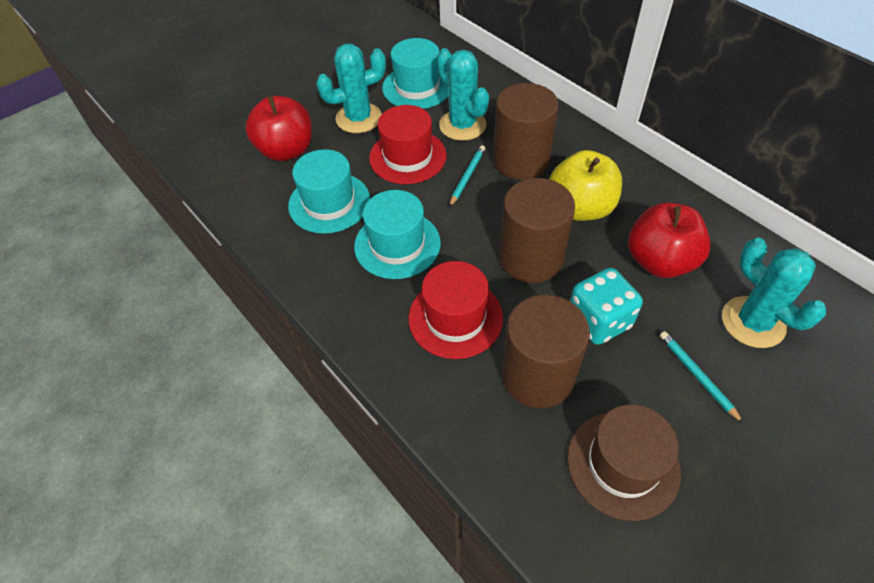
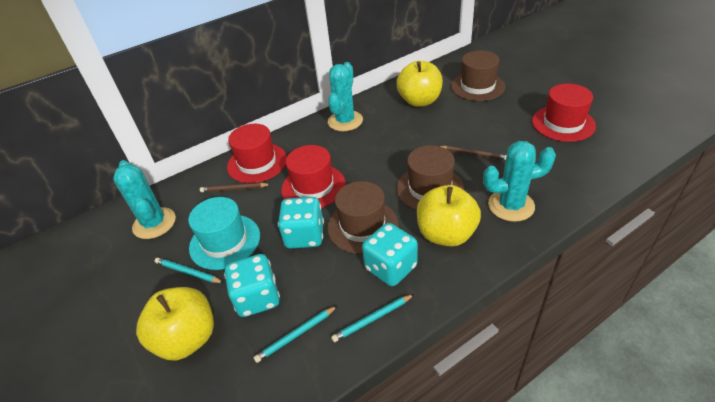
brown cylinder: [493,83,559,180] [499,178,575,283] [502,295,590,408] = 3 -> none = 0
brown hat: [567,404,681,521] = 1 -> [327,181,399,254] [396,145,464,210] [451,50,505,101] = 3
brown pencil: none = 0 -> [200,183,271,192] [440,146,507,160] = 2
red apple: [246,96,312,161] [628,202,711,278] = 2 -> none = 0
red hat: [369,105,447,184] [408,261,503,359] = 2 -> [227,124,287,183] [281,145,346,208] [532,83,596,142] = 3
turquoise dice: [570,268,643,345] = 1 -> [224,254,280,317] [278,197,324,249] [362,223,418,286] = 3
turquoise hat: [288,149,370,234] [354,190,441,279] [382,38,449,109] = 3 -> [188,197,260,270] = 1
turquoise pencil: [449,145,485,207] [660,331,744,424] = 2 -> [155,258,224,283] [254,306,337,363] [331,294,414,342] = 3
yellow apple: [549,150,622,221] = 1 -> [136,287,214,360] [396,61,443,107] [417,185,481,246] = 3

